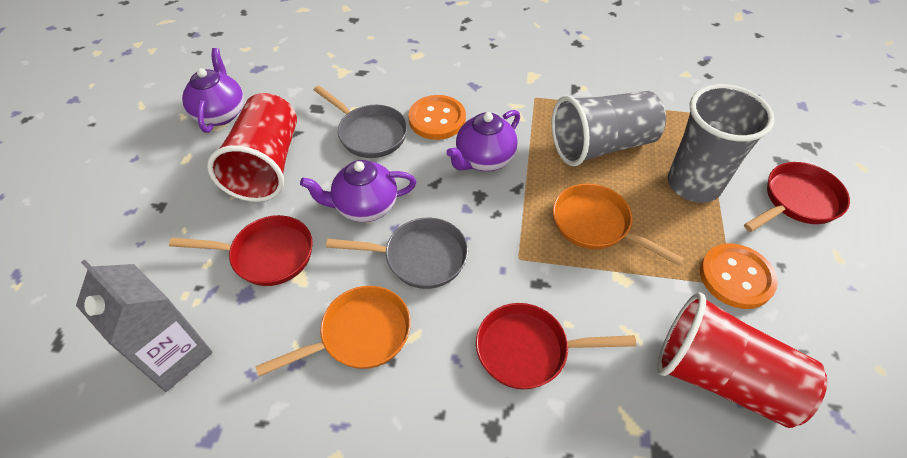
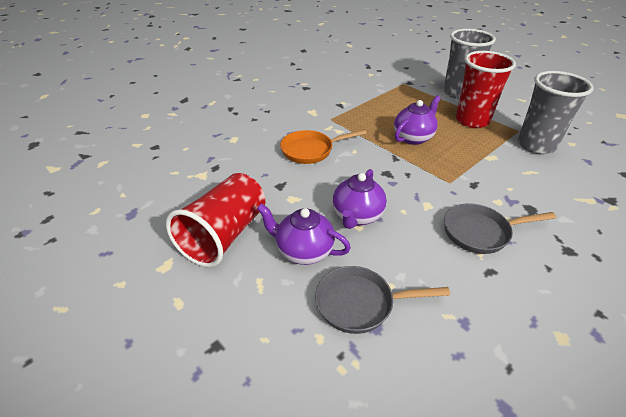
grey carton: [76,260,213,392] = 1 -> none = 0
orange button: [408,95,466,140] [700,244,778,309] = 2 -> none = 0
orange pan: [255,286,411,377] [553,184,684,266] = 2 -> [280,129,366,164] = 1
red pan: [169,215,313,286] [476,303,636,389] [744,162,850,232] = 3 -> none = 0

